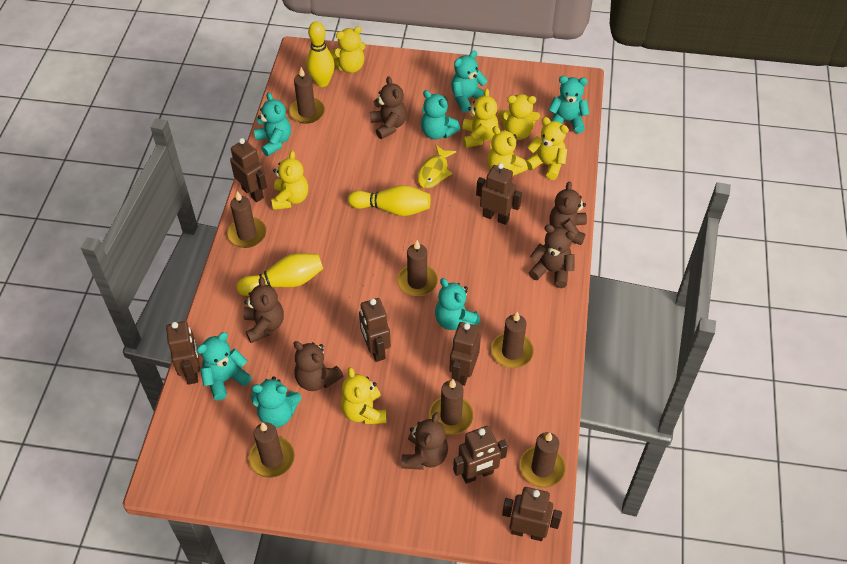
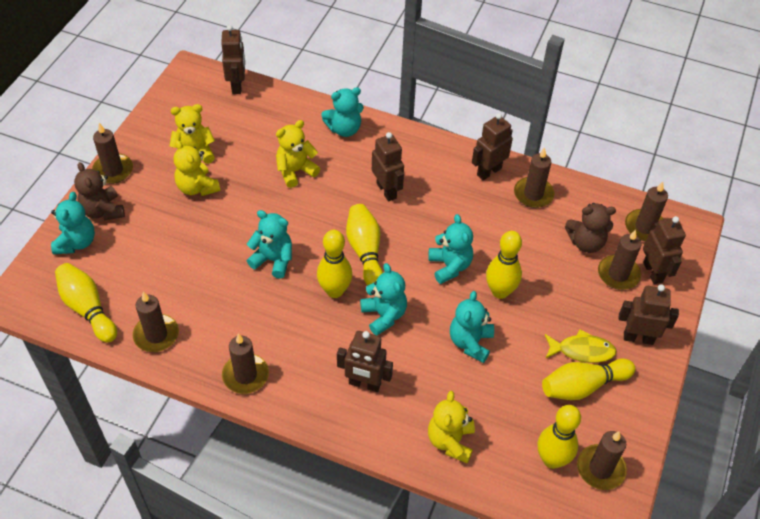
brown robot: [166,321,200,385] [230,138,267,202] [359,298,391,362] [449,322,481,386] [453,426,508,484] [476,163,522,225] [502,487,562,541] = 7 -> [221,25,245,94] [337,331,393,392] [372,132,404,201] [472,113,513,180] [619,284,679,345] [643,216,686,284] = 6
brown teddy bear: [243,277,284,343] [294,341,343,391] [370,76,407,139] [401,412,448,470] [529,225,576,288] [549,181,587,245] = 6 -> [74,162,125,220] [565,203,616,253] = 2
turquoise teddy bear: [197,332,252,400] [251,377,301,427] [254,92,291,156] [421,90,460,139] [435,278,480,330] [451,51,488,113] [549,76,590,133] = 7 -> [51,192,95,254] [247,210,292,279] [321,87,364,137] [360,263,407,336] [428,214,473,284] [450,291,494,363] = 6
yellow bowling pin: [236,253,323,296] [306,22,335,87] [348,185,431,216] = 3 -> [55,263,117,343] [317,230,353,298] [346,204,383,285] [486,231,522,299] [538,405,581,469] [542,358,636,400] = 6
yellow teddy bear: [271,151,308,210] [330,26,366,73] [341,367,386,424] [462,88,498,148] [487,126,528,176] [498,94,540,140] [526,117,569,180] = 7 -> [169,104,215,164] [174,140,220,196] [276,120,320,188] [428,391,475,463] = 4

